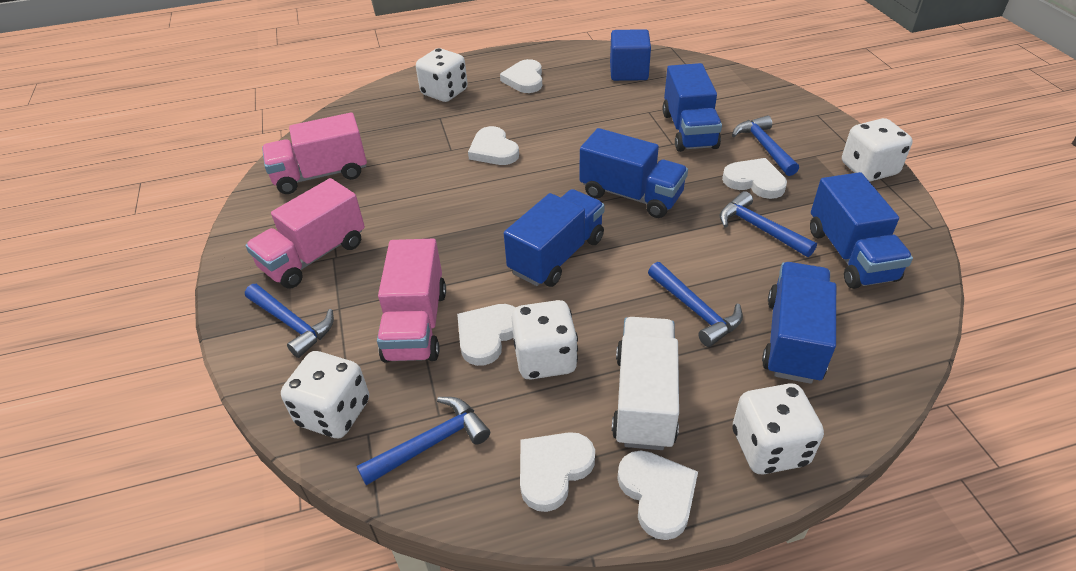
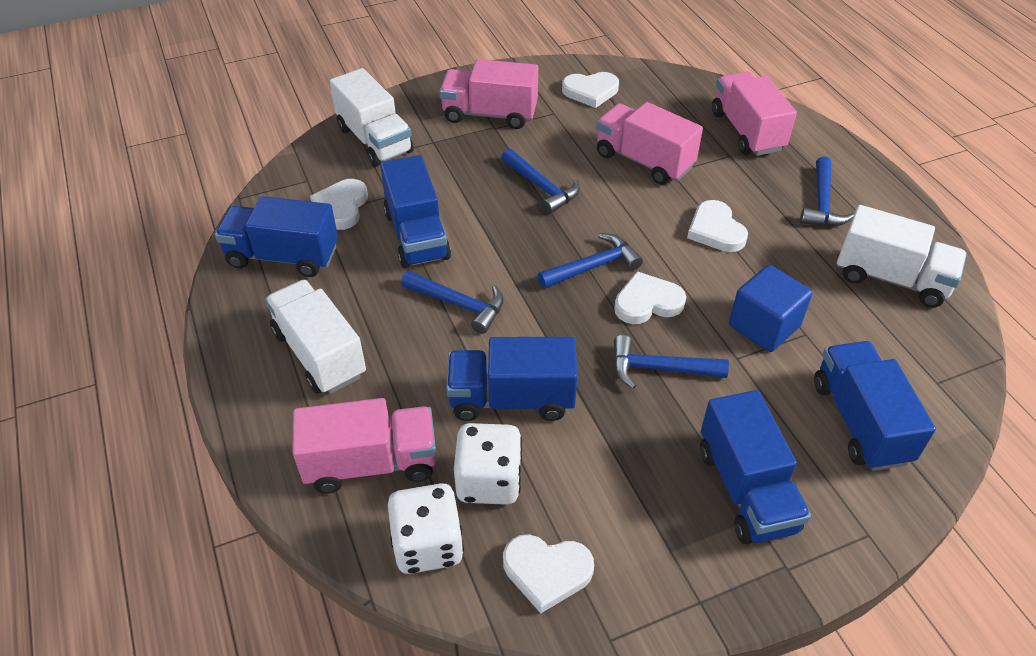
pink truck: [245,178,365,288] [262,113,367,194] [377,239,446,362] = 3 -> [292,398,436,494] [439,59,538,129] [596,102,703,185] [712,72,797,156] = 4
white dice: [281,351,369,438] [416,48,468,102] [511,300,578,379] [733,383,824,474] [842,118,913,182] = 5 -> [388,483,464,574] [454,423,522,505] = 2
white heart: [457,304,516,366] [468,126,519,165] [500,59,542,93] [520,432,595,512] [617,450,698,540] [722,158,787,199] = 6 -> [310,179,368,230] [503,534,594,613] [562,72,619,108] [614,271,686,324] [687,200,748,252] = 5
white truck: [612,317,679,450] = 1 -> [265,280,366,394] [329,68,414,166] [837,205,967,308] = 3

